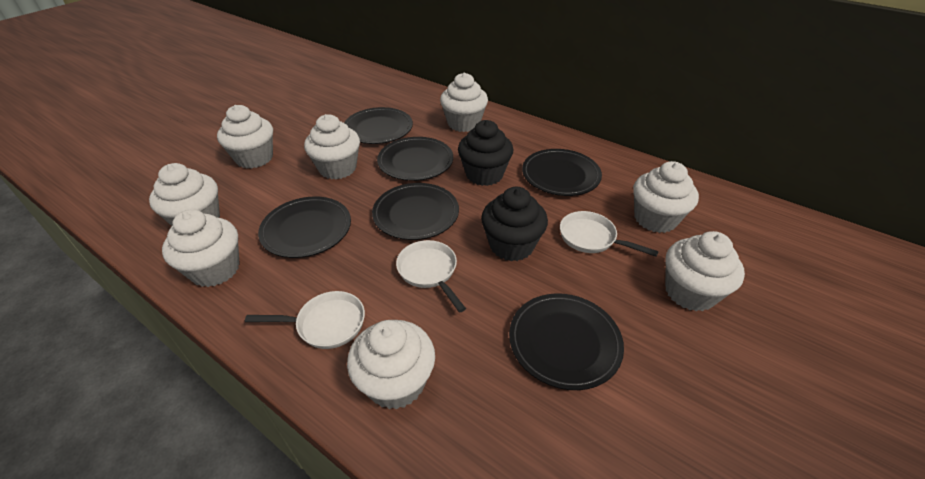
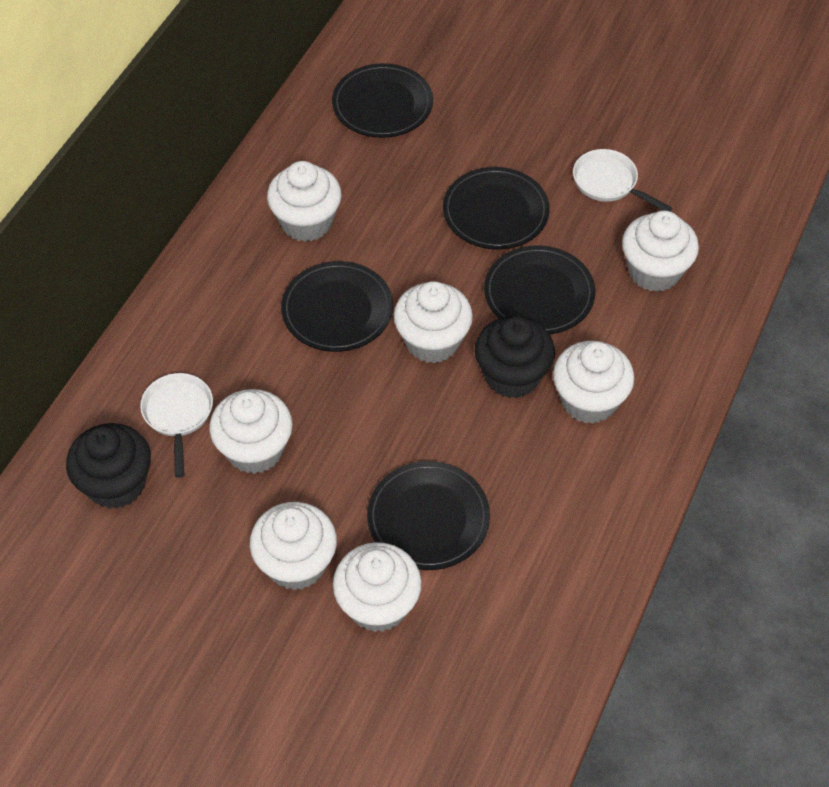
black plate: [258,197,351,258] [344,107,413,144] [372,183,459,240] [377,137,453,181] [509,293,624,390] [522,149,602,196] = 6 -> [281,261,393,352] [332,63,433,138] [367,461,490,570] [443,167,550,250] [484,245,595,334] = 5
white cupcake: [149,163,220,226] [162,209,240,287] [217,105,273,169] [304,114,360,179] [347,320,435,410] [440,73,488,132] [633,161,699,233] [665,231,745,311] = 8 -> [209,389,293,474] [250,502,337,590] [267,161,342,242] [333,542,422,632] [394,281,473,363] [553,341,634,424] [622,211,699,292] = 7
white pan: [245,291,365,349] [396,240,466,313] [560,211,659,257] = 3 -> [140,373,213,478] [573,149,672,211] = 2

